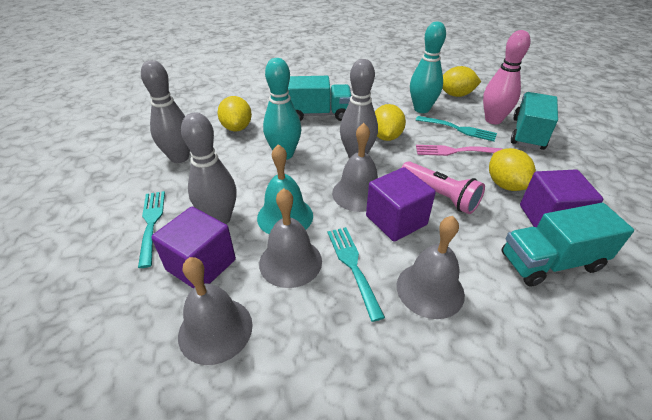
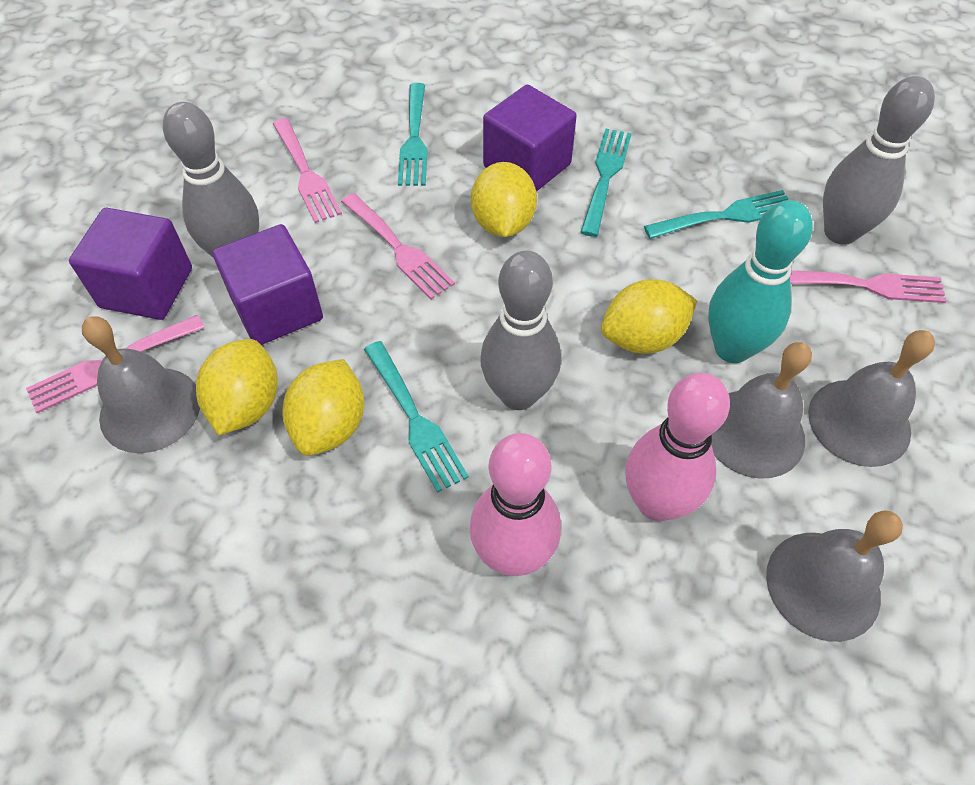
pink bowling pin: [483,30,530,124] = 1 -> [470,433,561,576] [625,373,730,521] = 2
pink flashlight: [401,161,485,214] = 1 -> none = 0
pink fork: [416,145,502,156] = 1 -> [26,315,205,413] [273,118,342,223] [341,193,455,299] [790,270,947,303] = 4
turquoise bell: [257,144,313,234] = 1 -> none = 0
turquoise bowling pin: [263,58,301,160] [410,22,446,113] = 2 -> [708,200,813,363] = 1
turquoise fork: [138,191,165,268] [327,227,385,322] [416,116,497,141] = 3 -> [364,341,469,493] [398,83,428,186] [581,128,632,237] [644,190,789,239] = 4
turquoise truck: [288,76,352,121] [502,203,634,287] [511,92,558,150] = 3 -> none = 0

